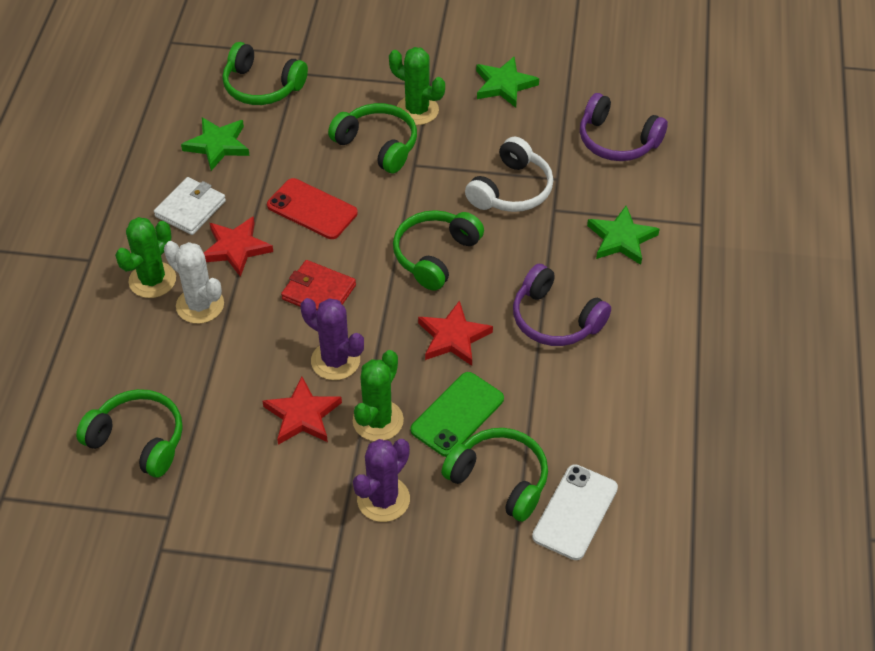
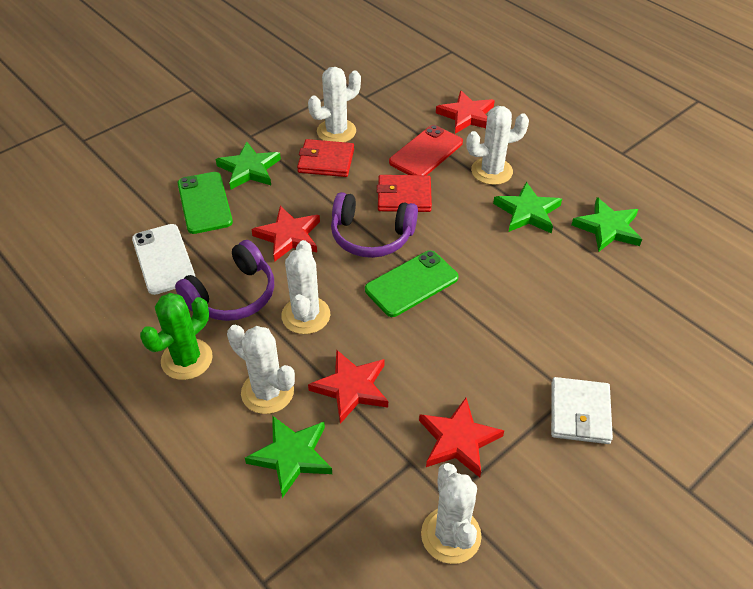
green cactus: [115,217,176,298] [353,350,404,441] [389,47,445,125] = 3 -> [140,293,213,380] = 1
green headphones: [76,389,183,478] [222,42,308,105] [328,103,417,173] [393,210,484,291] [441,428,548,522] = 5 -> none = 0
green phone: [410,372,504,457] = 1 -> [178,172,233,234] [365,251,458,317] = 2
green star: [181,117,250,171] [476,57,539,108] [587,206,659,265] = 3 -> [216,142,281,189] [245,416,332,498] [493,182,562,234] [572,197,642,252] = 4
purple cactus: [301,298,364,380] [353,439,410,522] = 2 -> none = 0
red star: [204,216,273,277] [263,376,342,445] [418,300,493,366] = 3 -> [251,206,320,262] [308,349,388,424] [419,398,504,478] [436,91,495,134] = 4
red wallet: [281,260,356,310] = 1 -> [297,139,354,177] [377,175,432,212] = 2
white cactus: [164,241,224,324] = 1 -> [227,325,295,414] [281,240,330,334] [308,67,361,142] [421,463,482,564] [466,106,529,185] = 5
white headphones: [465,137,553,212] = 1 -> none = 0

